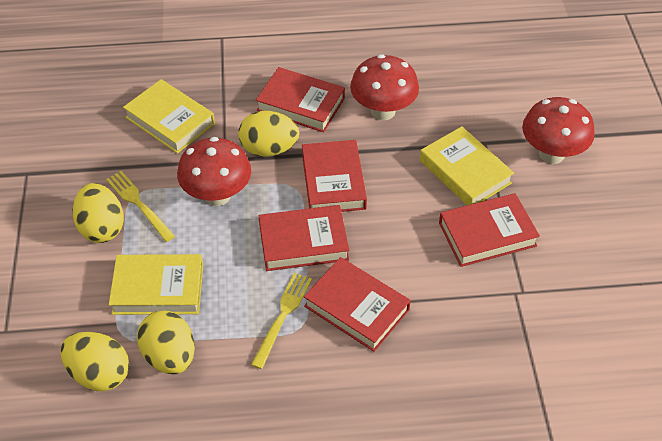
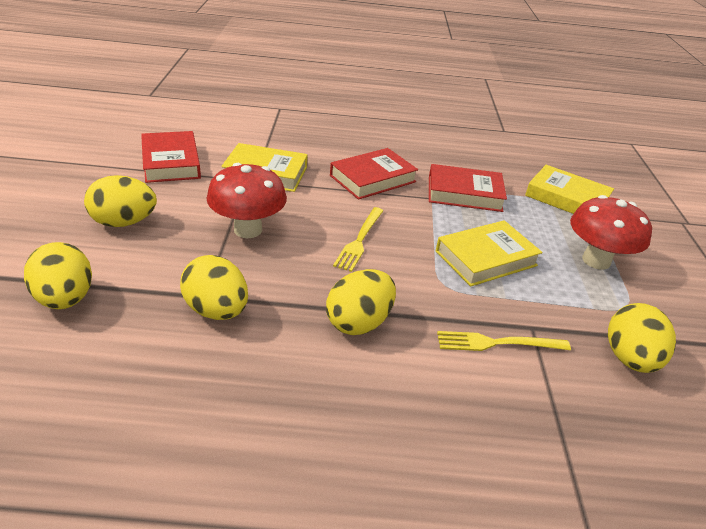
red book: [256,67,345,132] [259,205,349,271] [302,140,367,212] [304,257,411,352] [439,193,540,267] = 5 -> [141,131,201,183] [330,148,418,200] [429,164,507,212] = 3
red mushroom: [177,137,251,206] [350,54,419,120] [522,97,595,164] = 3 -> [207,163,287,238] [570,195,652,270] = 2
yellow egg: [60,332,129,391] [73,183,124,243] [137,311,195,374] [238,111,299,156] = 4 -> [24,242,92,309] [84,175,157,227] [180,255,248,320] [326,269,396,335] [608,303,676,373] = 5

